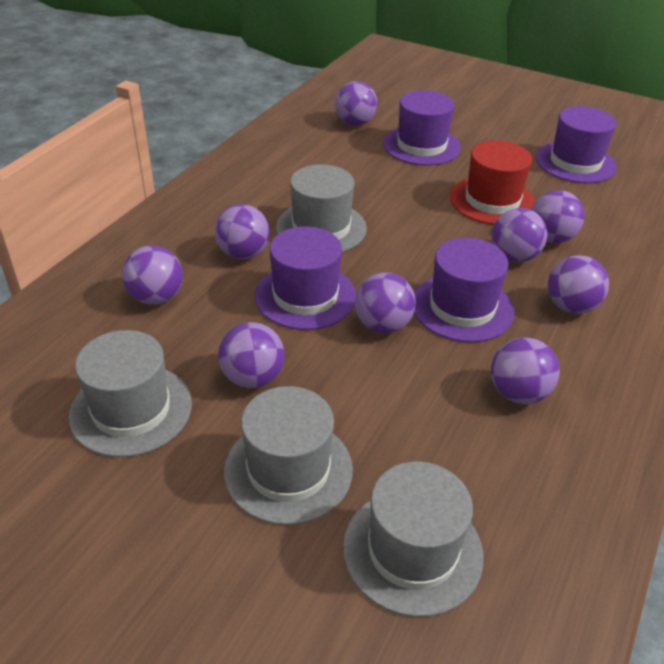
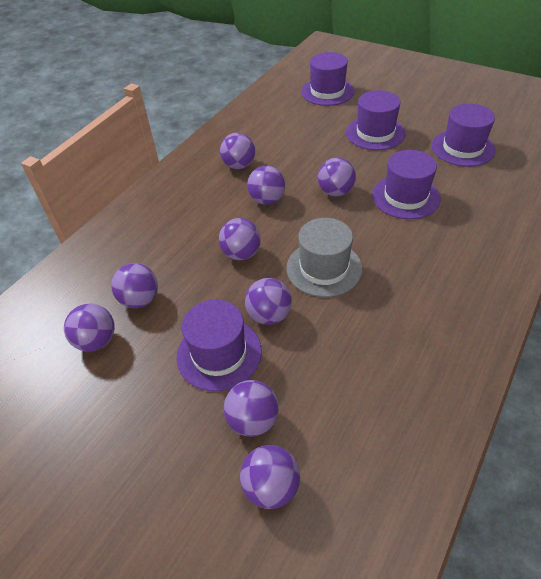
grey hat: [69,330,192,457] [224,386,353,525] [276,164,367,252] [343,462,484,617] = 4 -> [286,218,362,297] = 1
purple hat: [255,227,356,330] [383,90,461,166] [414,238,514,342] [536,106,617,183] = 4 -> [176,300,262,391] [301,52,354,106] [346,90,406,150] [372,150,441,219] [432,104,496,167] = 5
red hat: [450,141,536,225] = 1 -> none = 0

